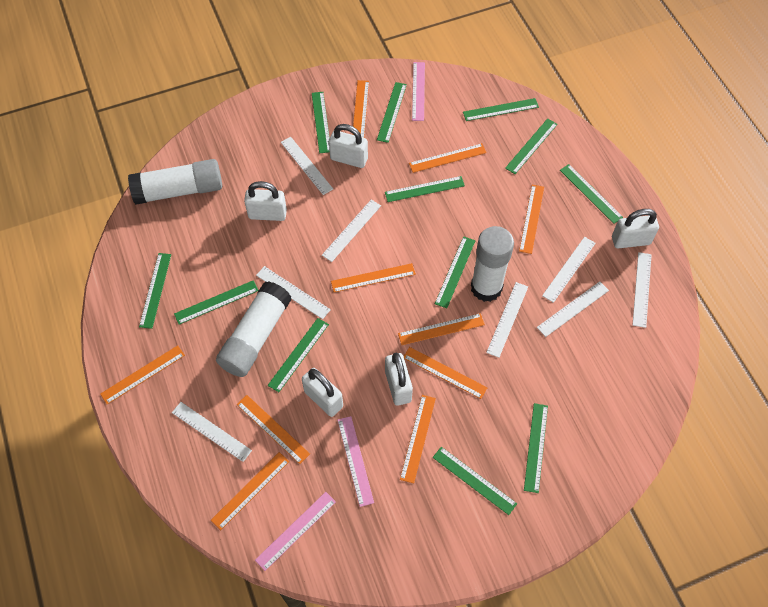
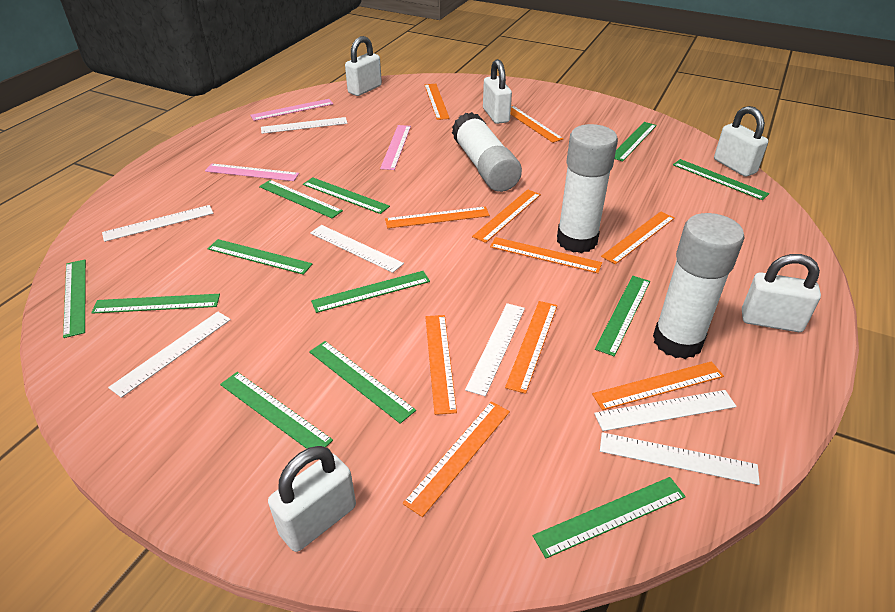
white ruler: [172,402,252,462] [256,266,331,319] [281,137,333,195] [322,200,381,262] [486,282,528,358] [537,281,609,337] [542,237,596,303] [633,252,652,328] = 8 -> [102,205,213,242] [108,312,231,398] [261,117,348,134] [310,225,404,273] [465,303,525,396] [594,390,737,431] [600,432,760,485] = 7

